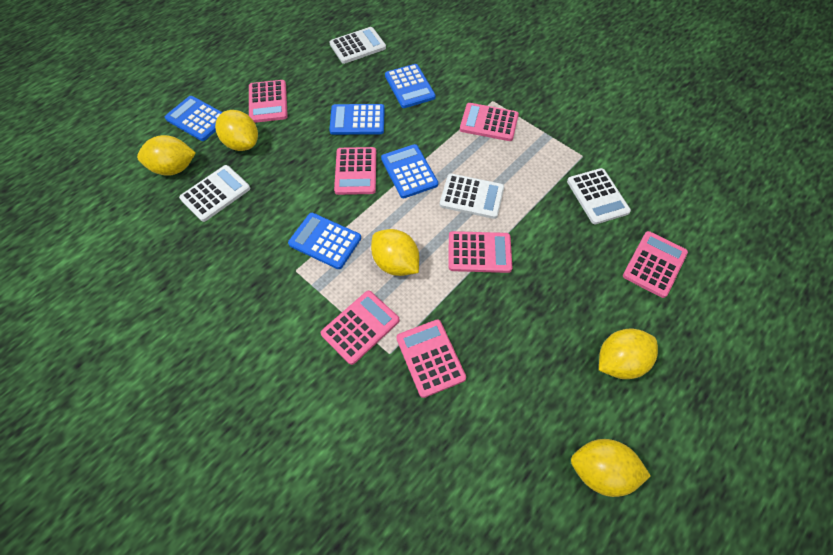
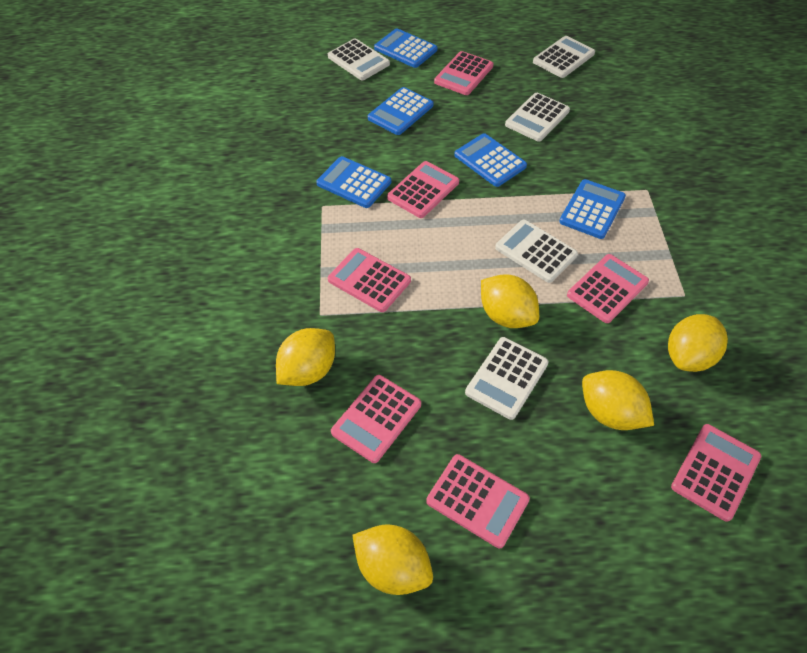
white calculator: [179,165,250,222] [329,27,386,64] [440,173,504,219] [567,168,631,224] = 4 -> [328,38,390,80] [465,337,549,420] [495,220,578,283] [505,93,570,142] [533,36,595,78] = 5

